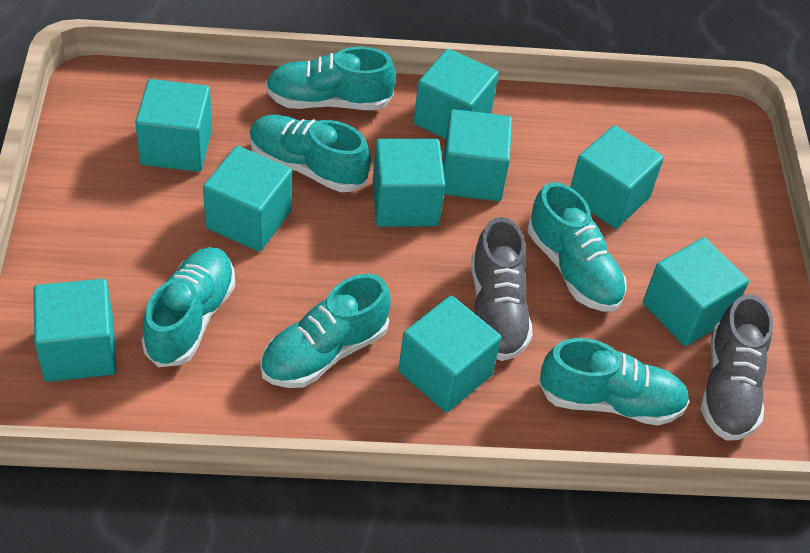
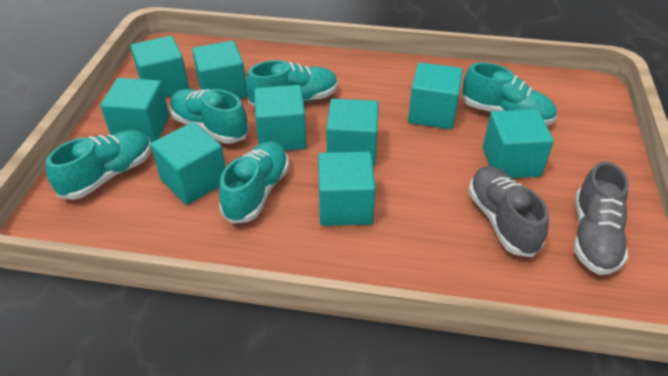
turquoise shoe: [142,247,235,367] [249,115,371,192] [260,274,391,388] [266,47,396,110] [528,182,627,312] [538,338,690,426] = 6 -> [46,130,151,200] [170,89,249,143] [219,141,289,224] [246,60,338,106] [462,62,557,125] = 5

